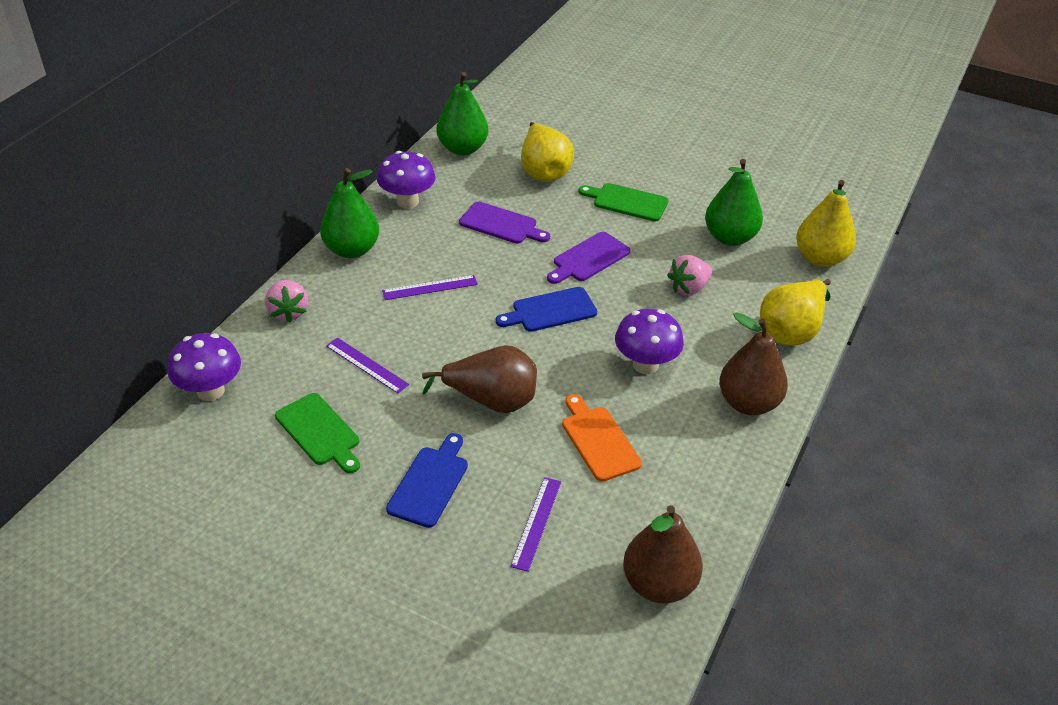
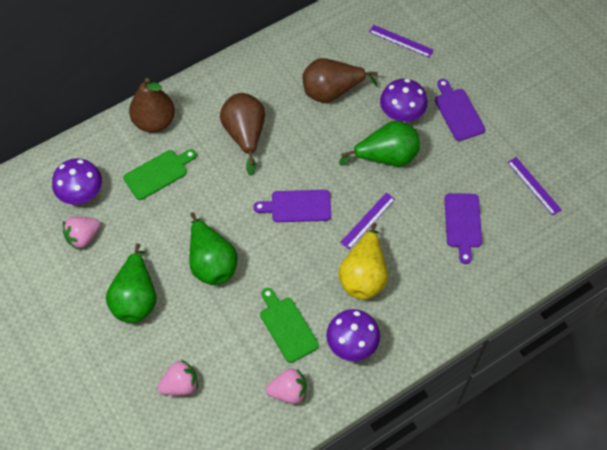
blue cutting board: [386,433,468,528] [496,287,597,332] = 2 -> none = 0
orange cutting board: [562,394,642,482] = 1 -> none = 0
pink strawberry: [265,280,308,323] [667,255,712,296] = 2 -> [63,217,101,249] [157,360,198,395] [266,369,307,404] = 3
purple cutting board: [459,202,550,244] [547,232,630,284] = 2 -> [253,190,331,222] [435,79,485,141] [445,193,482,264] = 3
yellow pear: [521,122,574,182] [760,279,831,345] [796,180,856,267] = 3 -> [338,223,388,299] = 1

